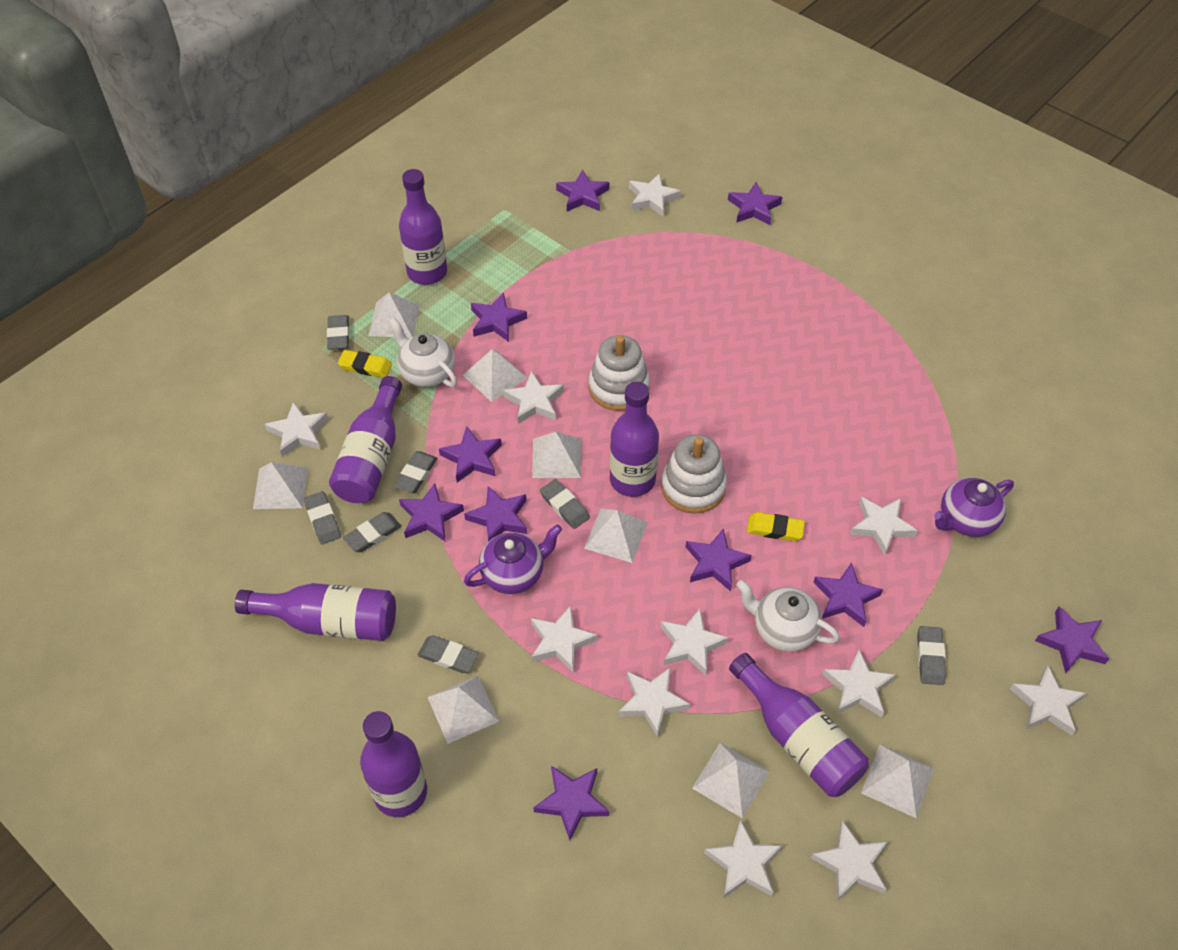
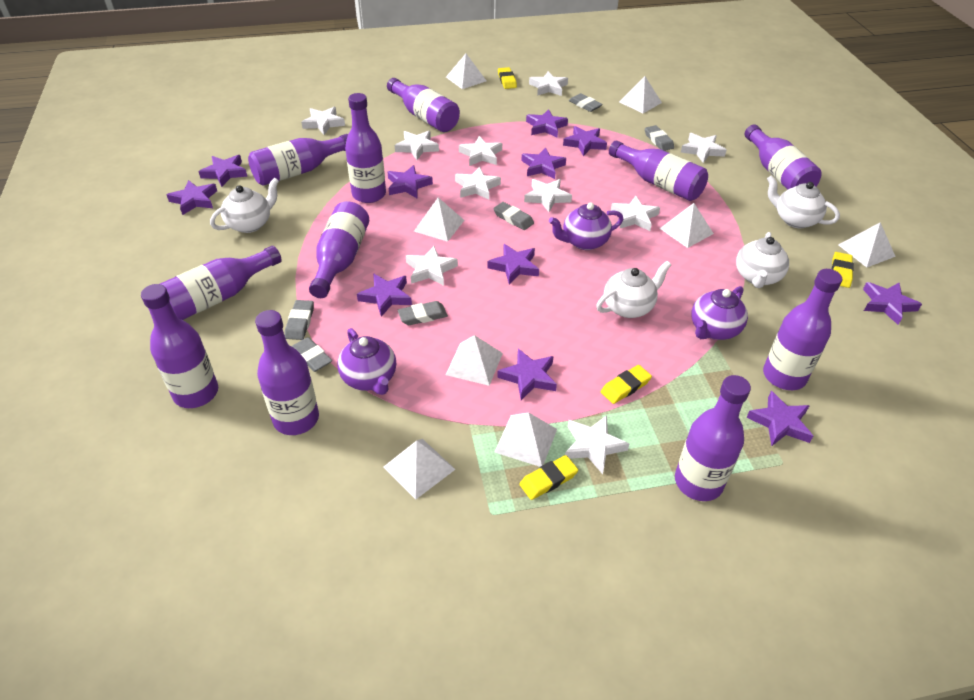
grey eraser: [304,491,341,544] [327,315,349,350] [343,512,401,552] [394,451,437,493] [418,635,479,673] [540,479,590,529] [917,626,946,685] = 7 -> [285,300,314,340] [292,337,332,372] [398,301,448,325] [493,202,534,230] [569,93,603,112] [645,125,674,151] = 6
purple bottle: [235,583,396,641] [329,376,402,503] [360,711,427,817] [399,169,447,285] [610,382,659,497] [729,653,869,797] = 6 -> [141,284,218,408] [160,246,282,320] [248,134,348,186] [255,310,319,435] [309,201,369,298] [345,93,386,203] [387,78,460,132] [609,141,708,201] [675,375,751,501] [745,125,822,190] [763,269,842,390] = 11
purple star: [399,483,464,541] [439,426,502,483] [464,486,527,542] [471,292,527,342] [533,766,610,840] [556,170,609,211] [686,529,752,591] [728,182,782,225] [813,562,883,627] [1035,606,1109,674] = 10 -> [167,180,217,215] [198,155,247,187] [357,273,412,317] [388,165,433,198] [487,244,539,284] [497,349,557,400] [521,147,566,179] [526,109,568,137] [563,126,607,156] [746,391,813,446] [863,282,922,325] = 11
purple teapot: [464,524,562,594] [934,478,1014,537] = 2 -> [337,328,396,395] [549,203,623,250] [691,286,748,340] = 3
white stacking toy: [589,335,650,411] [661,435,727,514] = 2 -> none = 0
white star: [265,401,328,457] [503,371,564,424] [531,606,597,672] [618,667,690,737] [629,173,681,217] [660,609,729,675] [704,820,782,898] [811,820,887,901] [822,650,895,718] [850,497,918,555] [1010,666,1086,736] = 11 -> [301,107,345,135] [395,131,439,160] [406,246,458,286] [455,167,501,200] [459,136,502,166] [524,179,572,212] [529,71,568,96] [565,415,629,474] [611,196,660,231] [681,133,727,163] = 10
white teapot: [389,317,457,387] [736,580,840,652] = 2 -> [210,178,279,233] [596,261,671,318] [736,232,789,288] [767,175,840,228] = 4
yellow eraser: [338,350,392,378] [747,512,805,541] = 2 -> [498,67,517,89] [519,455,578,500] [601,365,652,404] [831,252,854,288] = 4

